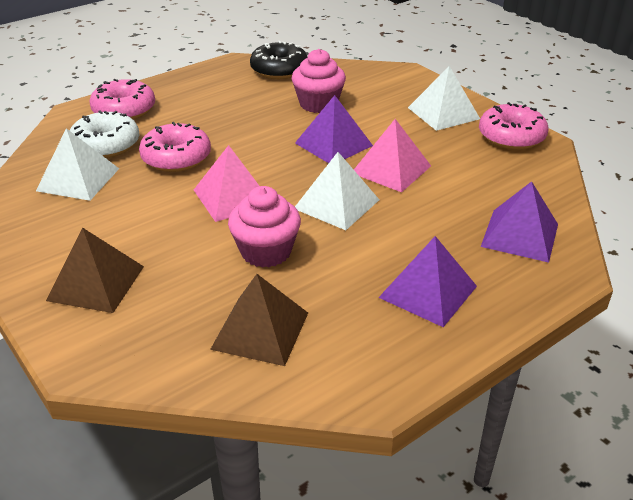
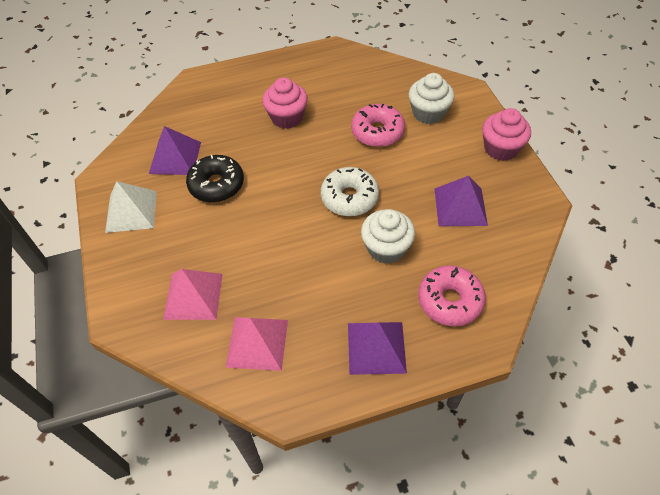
brown pyramid: [46,227,144,313] [210,274,308,366] = 2 -> none = 0
pink donut: [89,79,155,120] [139,122,211,172] [479,102,548,150] = 3 -> [351,104,405,147] [418,265,486,327] = 2
white cupcake: none = 0 -> [361,209,415,264] [408,73,454,124] = 2
white pyramid: [36,128,119,201] [295,152,379,230] [408,66,480,131] = 3 -> [105,181,157,233] = 1

